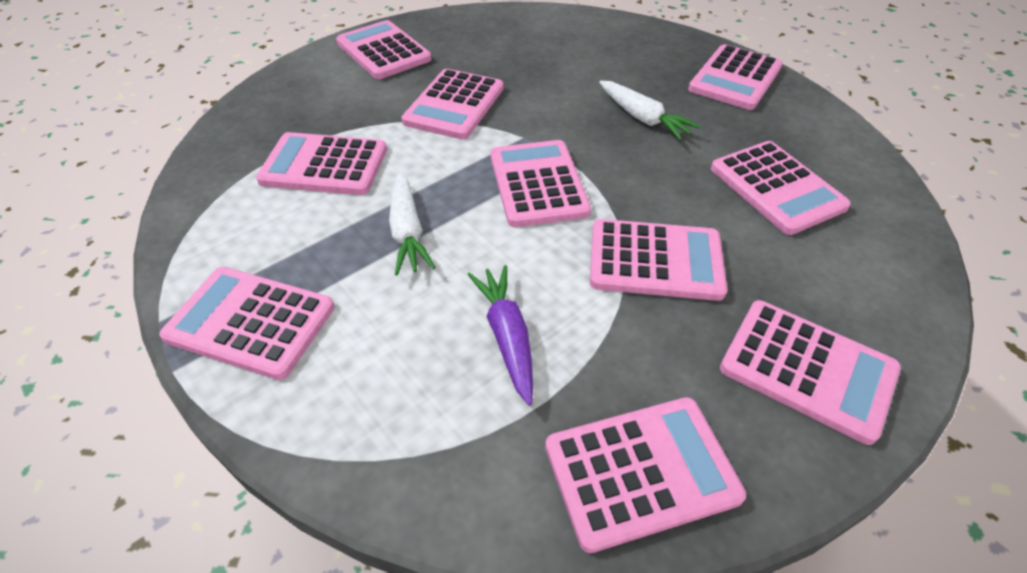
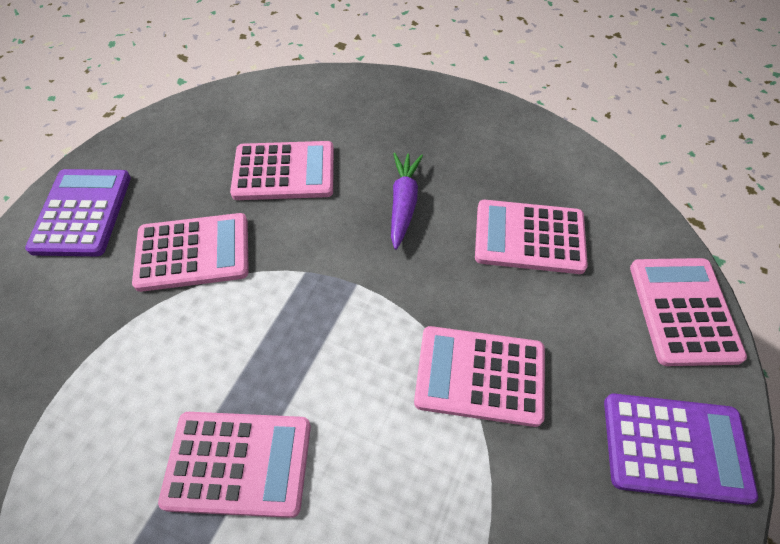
pink calculator: [159,267,335,380] [256,132,387,195] [336,20,432,79] [401,69,503,139] [490,140,591,227] [545,397,746,553] [590,219,727,301] [688,44,783,110] [711,141,851,235] [720,300,901,445] = 10 -> [132,213,249,292] [158,412,311,518] [230,141,334,200] [414,326,545,427] [475,200,588,274] [630,258,747,366] = 6
purple calculator: none = 0 -> [25,169,131,256] [604,393,758,505] = 2
white carrot: [389,172,436,275] [599,80,700,140] = 2 -> none = 0

